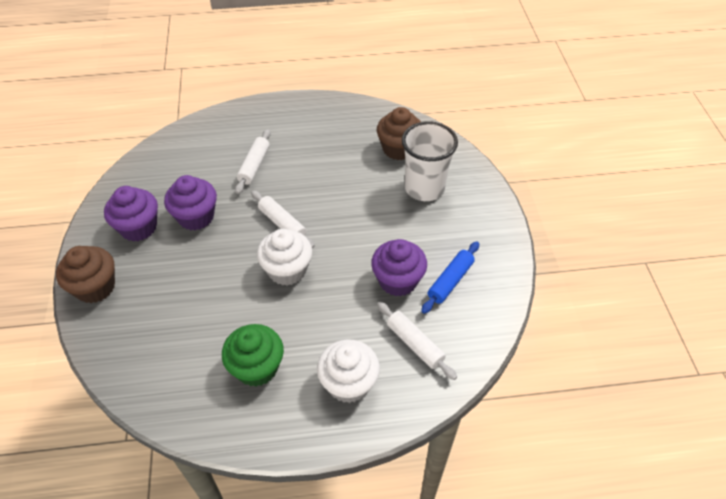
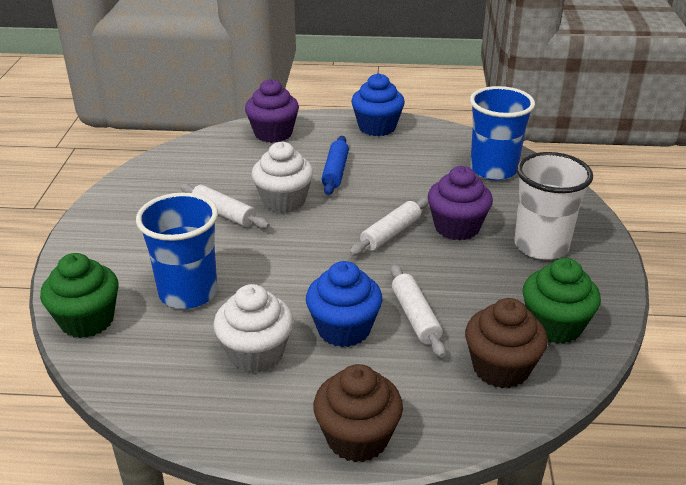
blue cup: none = 0 -> [136,193,218,309] [470,86,535,181] = 2
blue cupcake: none = 0 -> [306,261,383,347] [351,73,405,136] = 2
green cupcake: [222,324,284,387] = 1 -> [40,253,119,338] [523,258,601,344] = 2
purple cupcake: [104,186,158,241] [164,175,217,231] [371,239,427,296] = 3 -> [245,79,299,143] [428,166,493,241] = 2

